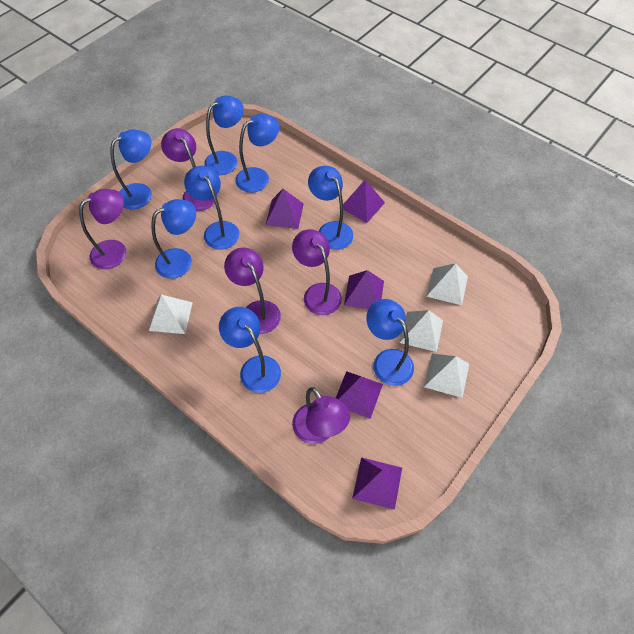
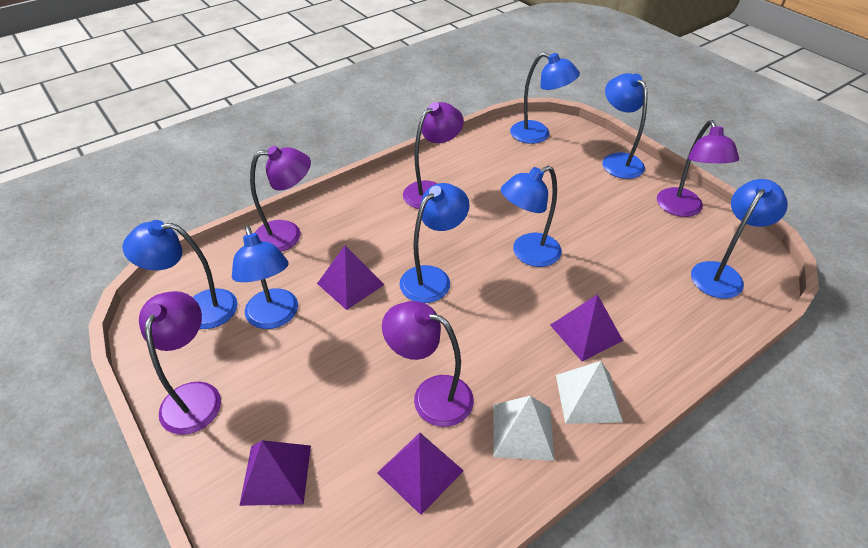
blue lamp: [111,129,152,209] [151,199,196,279] [184,166,239,250] [204,96,244,175] [219,307,281,393] [235,114,279,193] [308,166,353,250] [366,299,414,386] = 8 -> [122,220,237,329] [232,226,298,329] [399,183,469,303] [501,166,562,267] [510,52,580,144] [602,73,648,179] [691,179,788,299] = 7
purple pyramid: [266,189,304,229] [336,371,383,419] [343,180,385,223] [344,270,384,309] [352,457,402,510] = 5 -> [239,440,311,506] [317,245,384,310] [377,433,464,515] [550,294,623,362] = 4
white pyramid: [149,295,193,334] [400,310,443,352] [424,354,469,398] [426,263,468,305] = 4 -> [493,396,554,461] [556,361,623,424] = 2

